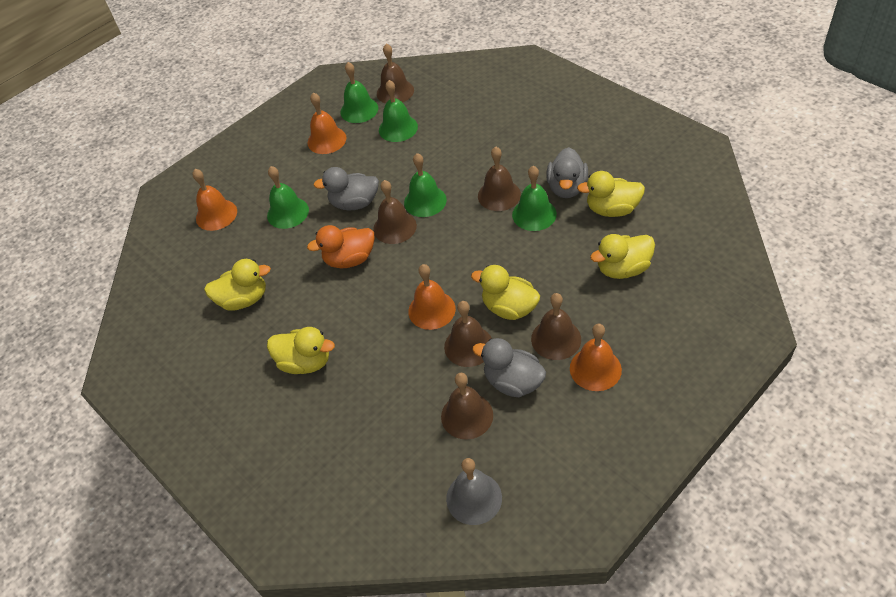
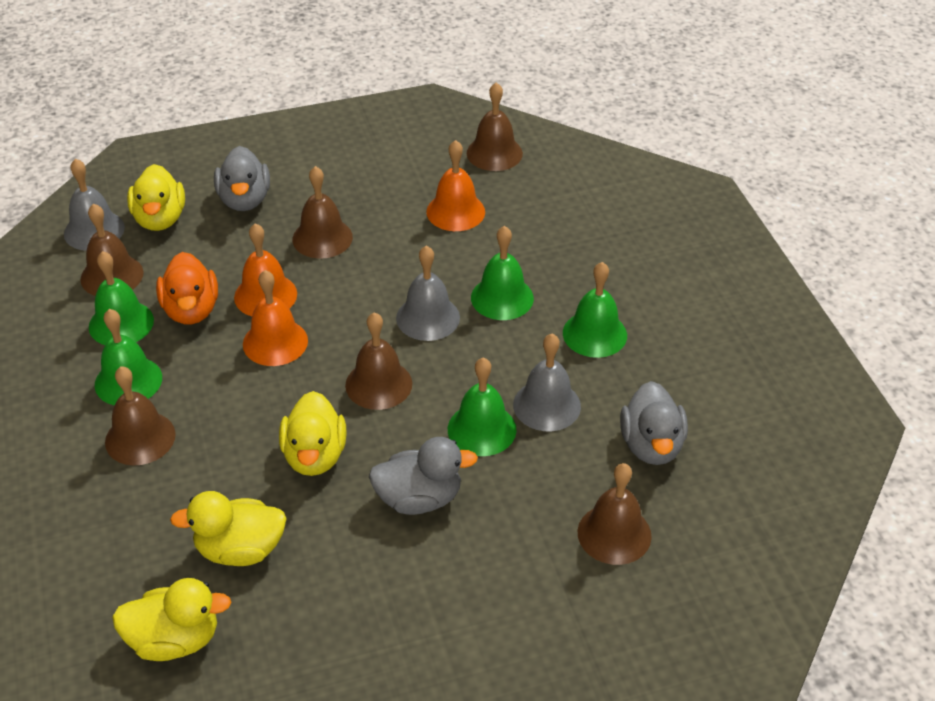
grey bell: [446,458,502,525] = 1 -> [64,158,125,251] [396,246,460,341] [513,334,581,431] = 3
orange bell: [192,169,237,231] [307,93,346,154] [408,264,456,330] [570,324,622,391] = 4 -> [234,223,297,316] [243,270,308,366] [427,140,485,231] = 3
yellow duck: [204,259,271,311] [267,327,335,374] [471,265,540,320] [577,171,645,217] [590,234,655,279] = 5 -> [112,578,231,661] [127,164,185,231] [170,491,287,566] [279,391,347,476] = 4

